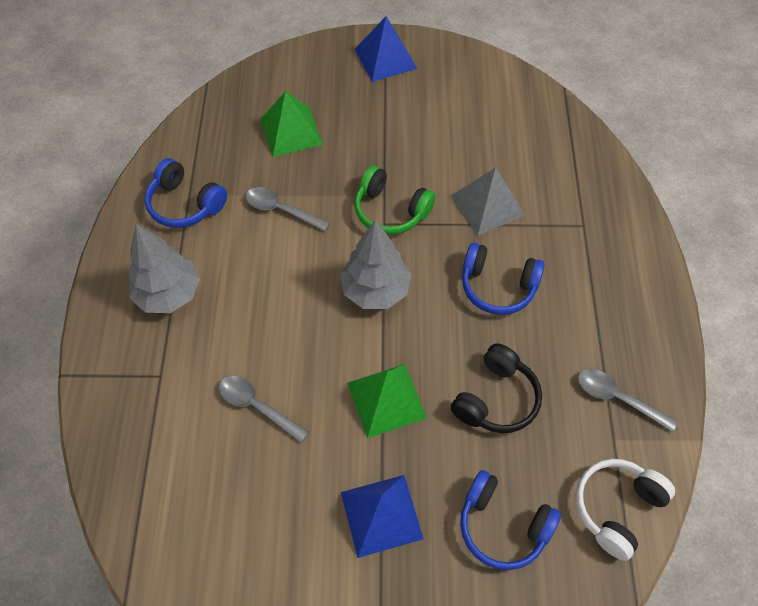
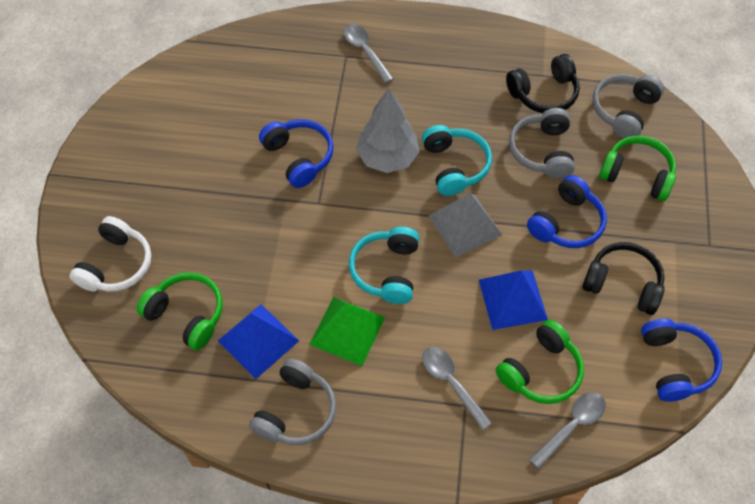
black headphones: [451,343,542,433] = 1 -> [506,54,580,113] [583,242,665,315] = 2
green headphones: [355,166,435,235] = 1 -> [137,272,223,350] [496,320,584,404] [599,135,676,201] = 3
green pyramid: [260,91,323,157] [347,364,427,439] = 2 -> [309,297,385,366] = 1
grey headphones: none = 0 -> [249,358,336,445] [509,108,575,179] [593,74,664,138] = 3
grey tree: [128,224,200,313] [340,220,411,309] = 2 -> [356,88,420,173] = 1
turquoise headphones: none = 0 -> [349,227,419,304] [422,125,492,196] = 2

